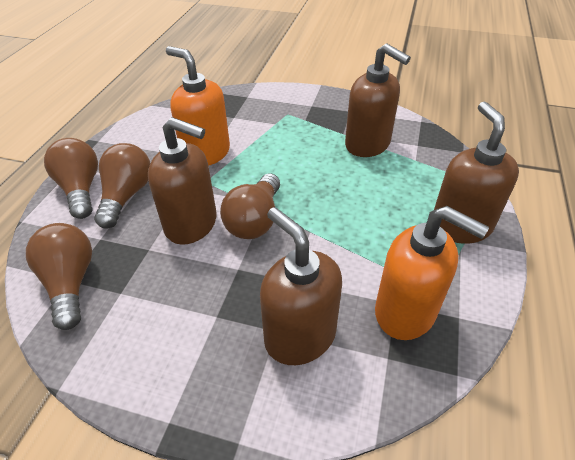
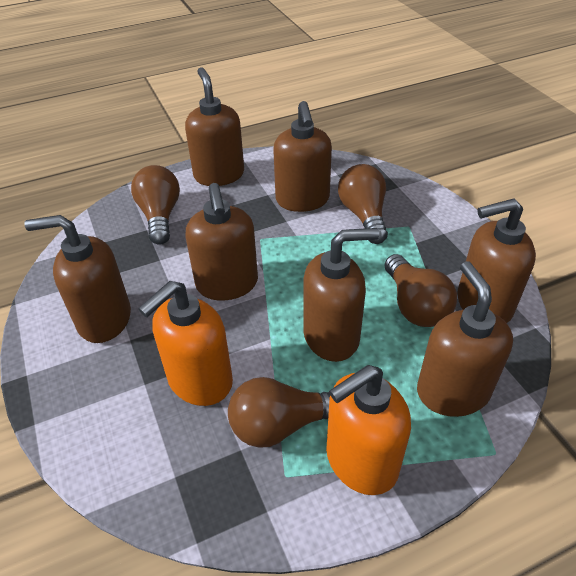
brown soap dispenser: [148,117,217,245] [260,207,342,365] [345,43,411,157] [434,102,519,244] = 4 -> [24,215,131,343] [185,67,244,186] [185,183,258,301] [273,101,332,212] [303,228,379,362] [417,261,513,417] [457,198,536,323] = 7

